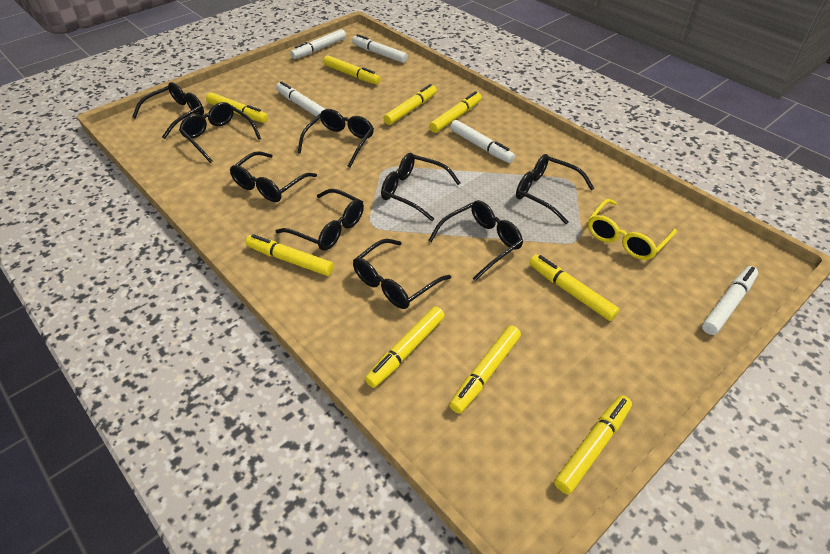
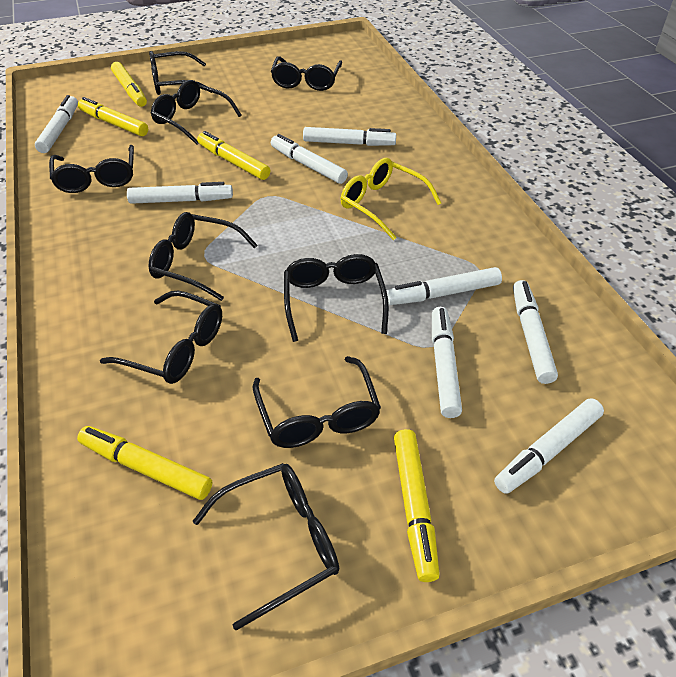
white marker: [276,81,325,117] [290,29,346,59] [352,34,408,63] [450,120,515,163] [702,266,758,335] = 5 -> [35,95,78,153] [127,182,233,204] [271,134,348,184] [303,127,396,146] [387,267,502,305] [432,307,462,418] [494,398,604,494] [513,280,558,384] = 8
yellow marker: [206,92,268,123] [245,234,334,276] [323,55,381,85] [365,306,445,388] [383,84,437,125] [429,91,482,133] [449,325,521,414] [529,255,619,321] [554,395,632,494] = 9 -> [77,426,212,500] [78,97,148,136] [111,62,147,107] [197,131,270,180] [394,429,440,582] = 5

